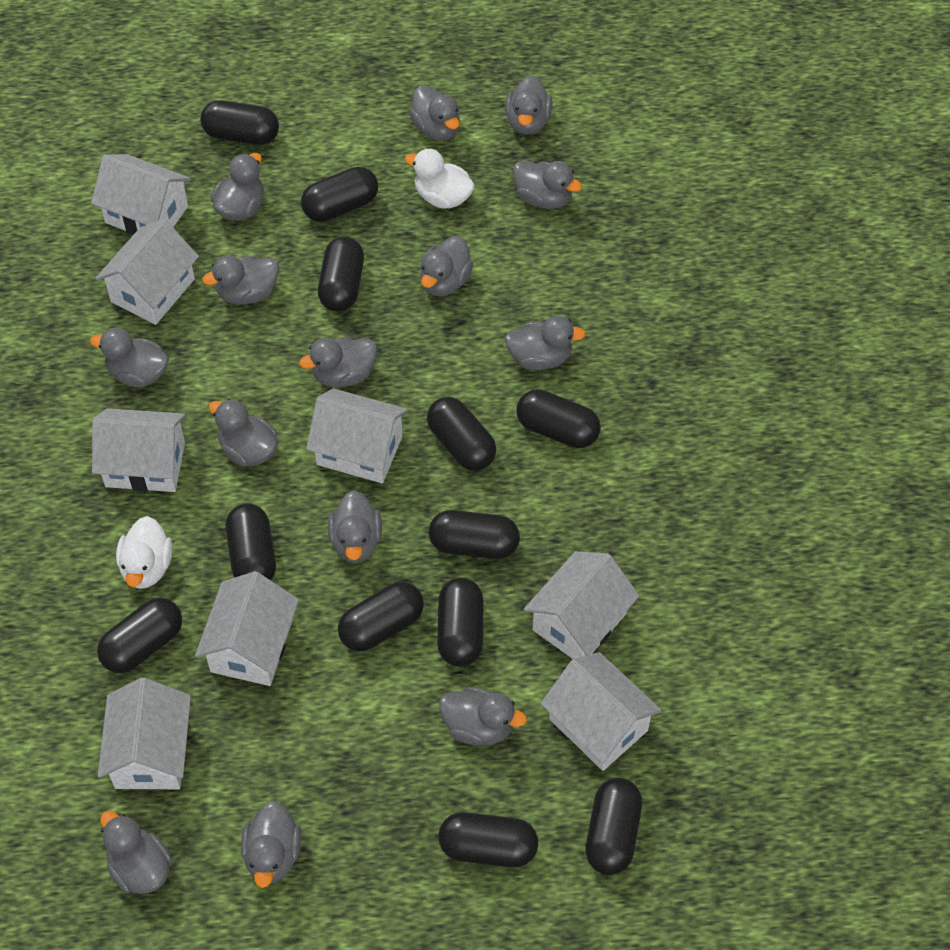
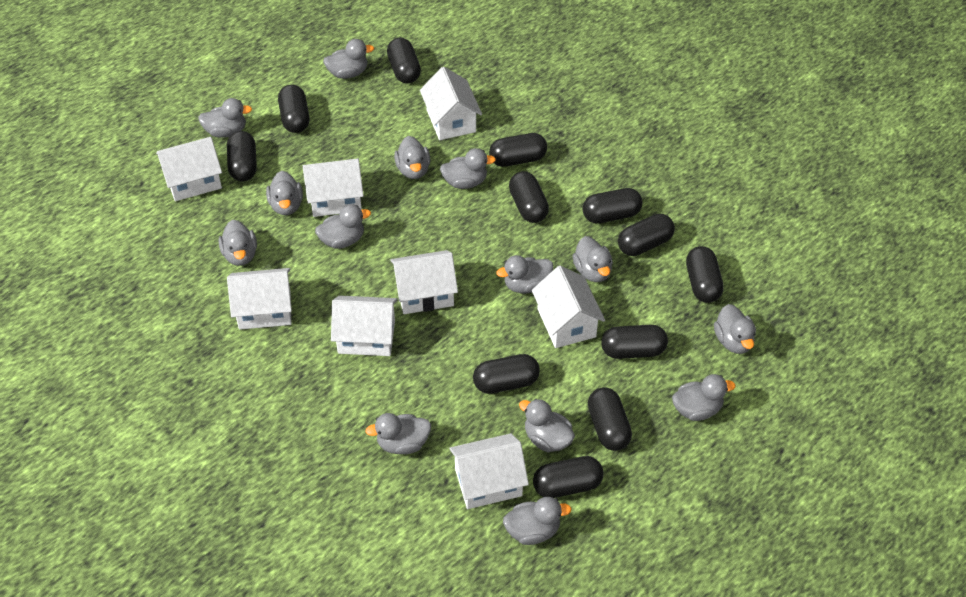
white duck: [116,516,172,589] [405,149,475,209] = 2 -> none = 0

